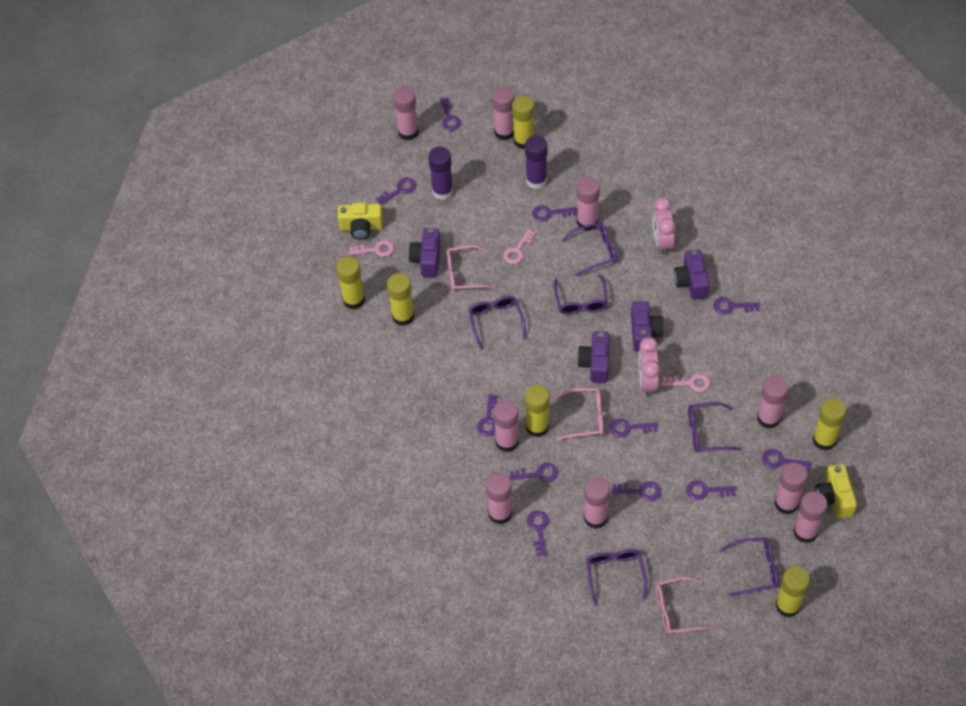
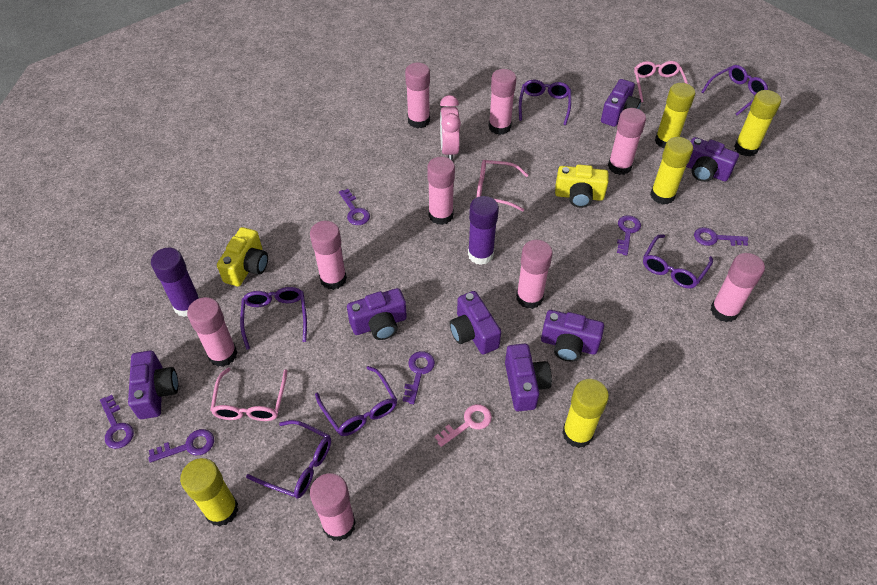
pink clock: [638,337,660,397] [652,197,676,255] = 2 -> [440,95,461,161] = 1
pink key: [349,240,394,257] [503,229,536,264] [662,374,710,392] = 3 -> [435,404,492,447] = 1
purple camera: [409,228,441,277] [577,332,610,383] [631,301,664,352] [674,250,709,300] = 4 -> [128,351,178,419] [347,288,407,340] [450,291,501,354] [505,344,552,411] [541,310,604,362] [601,79,641,127] [686,137,739,182] = 7
purple key: [376,178,416,205] [440,97,461,131] [477,394,498,436] [509,463,558,482] [527,511,549,556] [532,205,577,222] [610,419,658,437] [611,482,661,501] [686,481,736,500] [713,297,760,315] [762,449,812,471] = 11 -> [100,395,134,449] [148,429,214,463] [339,189,370,225] [403,351,435,404] [617,215,641,256] [694,227,748,246] = 6
yellow glue stick: [336,257,365,309] [387,273,414,326] [512,96,534,149] [525,385,549,437] [775,566,810,617] [812,398,846,451] = 6 -> [180,458,238,527] [562,379,609,448] [650,137,693,204] [655,83,695,148] [734,90,781,157] = 5

